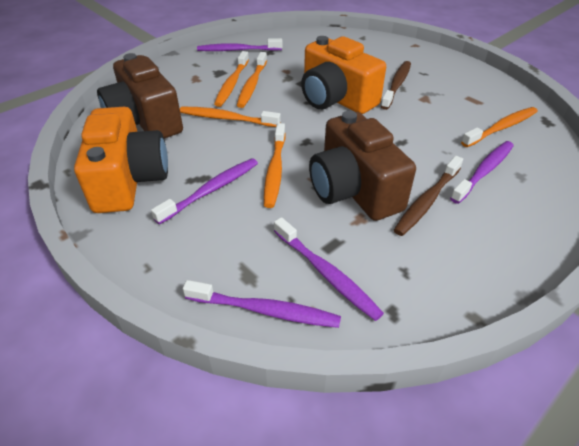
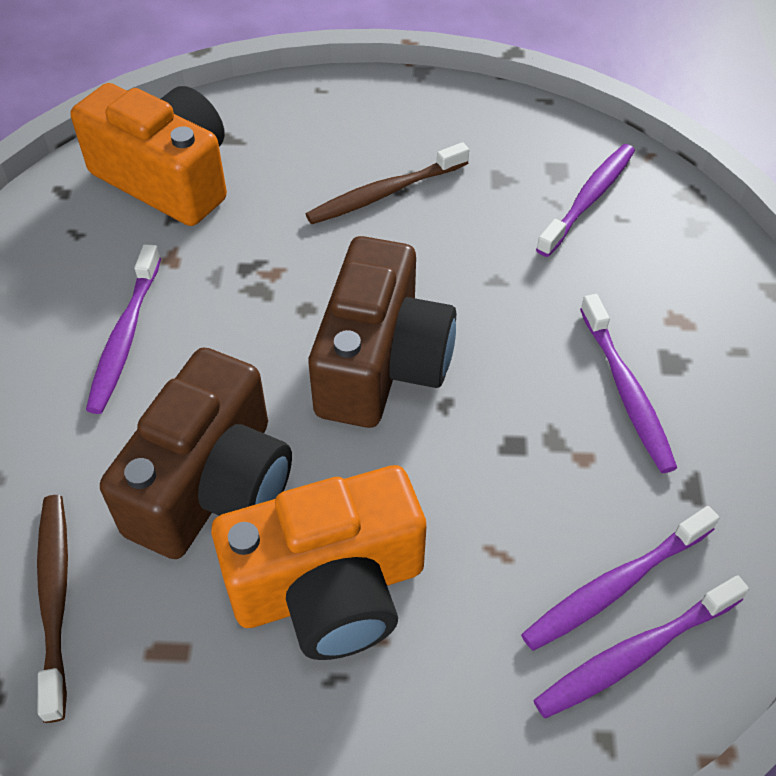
orange toothbrush: [180,107,281,127] [214,51,249,107] [237,52,267,108] [264,123,286,208] [461,107,538,147] = 5 -> none = 0

